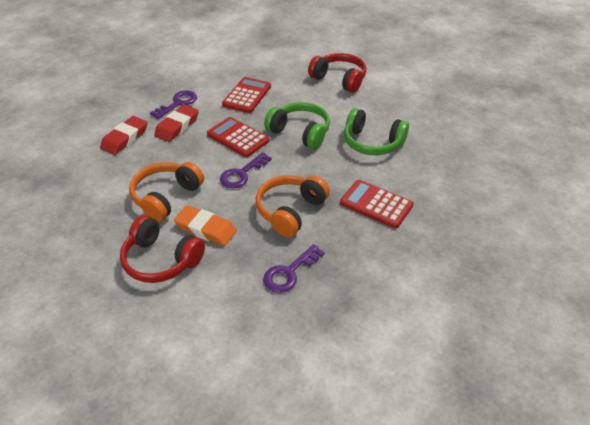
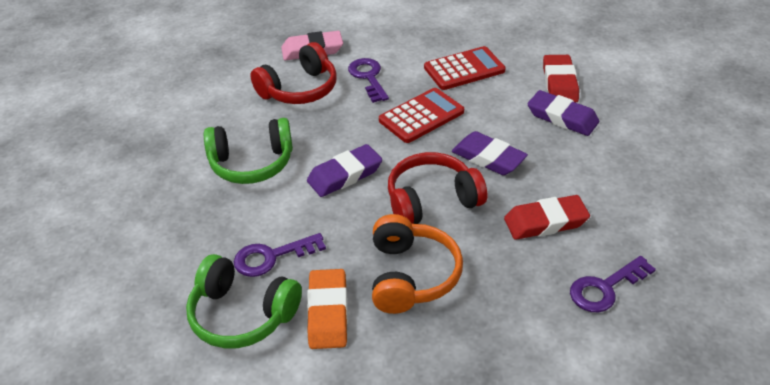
orange headphones: [129,162,204,222] [256,175,330,237] = 2 -> [372,214,463,314] = 1
pink eraser: none = 0 -> [281,31,343,60] = 1
purple eraser: none = 0 -> [307,144,382,197] [452,131,528,175] [528,90,599,136] = 3
red calculator: [207,117,270,157] [222,77,271,113] [340,180,414,228] = 3 -> [379,88,464,143] [424,46,506,90] = 2

